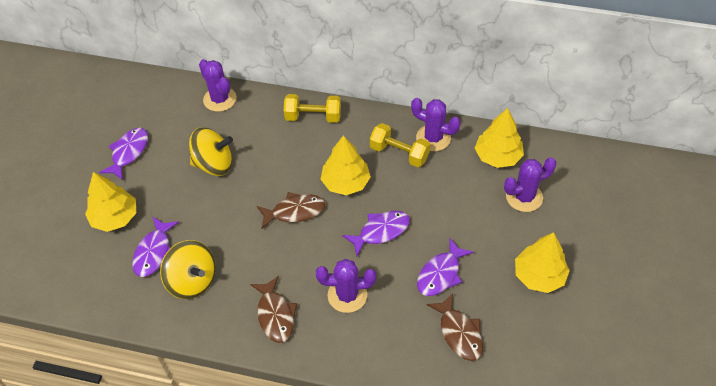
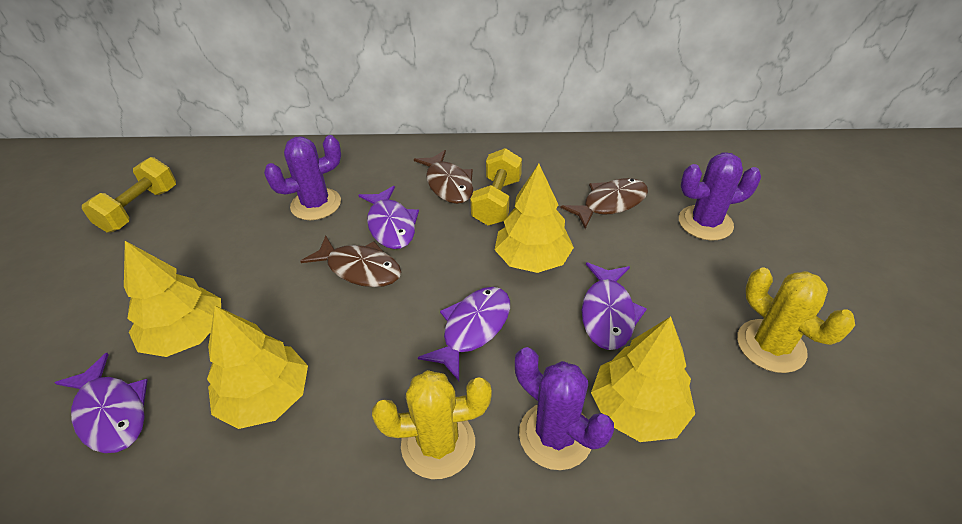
purple cactus: [199,59,237,112] [316,259,376,313] [411,98,461,151] [504,157,557,212] = 4 -> [264,135,341,220] [515,347,614,470] [679,152,761,240] = 3
yellow cactus: none = 0 -> [372,370,491,479] [737,268,855,373] = 2
yellow spinning top: [160,240,216,299] [189,128,233,176] = 2 -> none = 0

